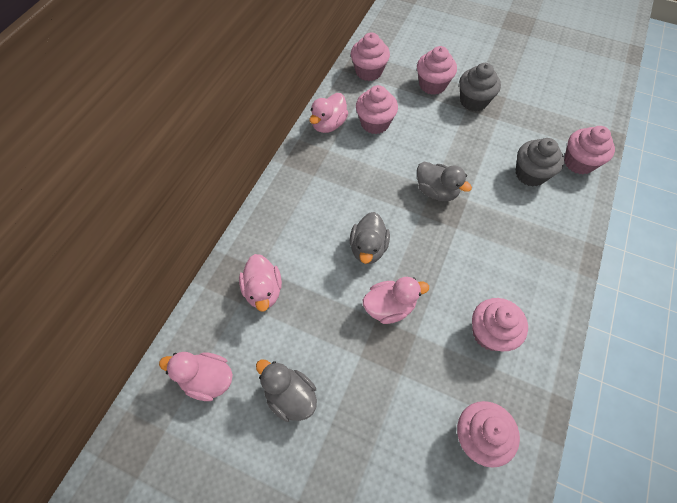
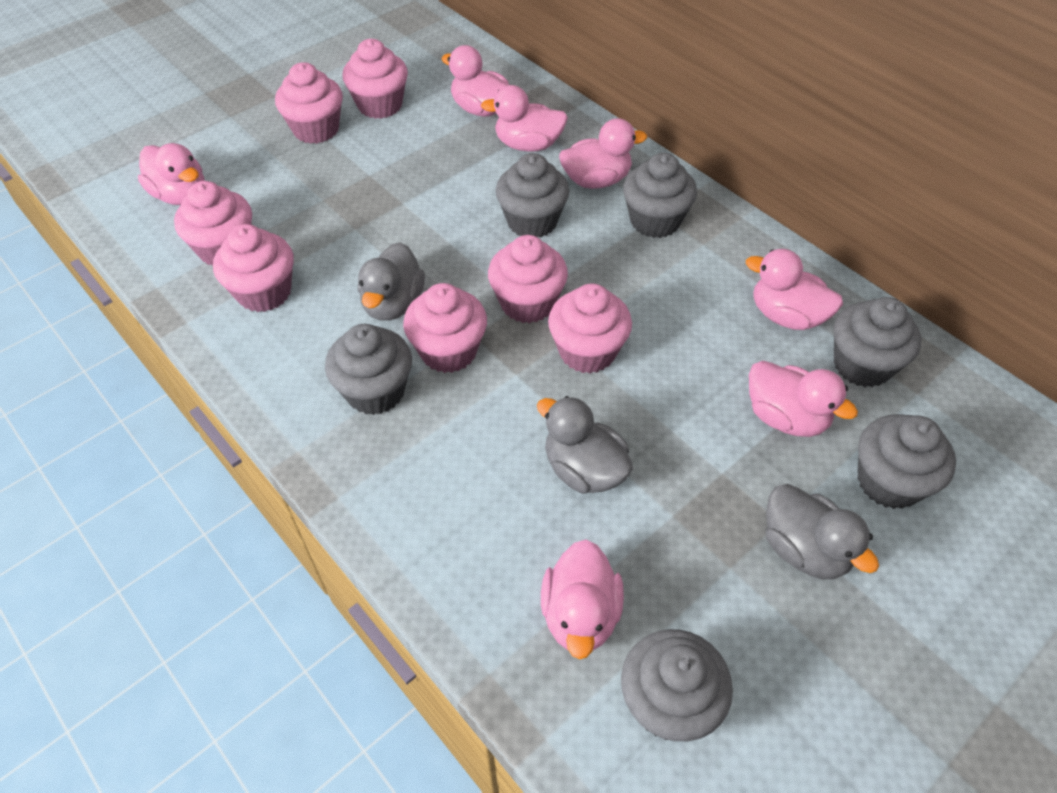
grey cupcake: [459,63,501,111] [516,138,564,187] = 2 -> [325,324,412,415] [496,153,570,238] [621,629,733,741] [623,153,697,238] [834,297,921,387] [858,414,956,509] = 6
pink cupcake: [351,33,390,81] [356,85,398,134] [417,46,457,95] [457,401,520,468] [472,298,528,351] [564,126,615,175] = 6 -> [174,181,252,266] [213,224,294,312] [275,62,343,144] [342,39,408,119] [403,283,487,373] [488,235,568,323] [548,284,632,373] = 7
pink duck: [159,352,233,401] [239,254,282,312] [309,93,348,133] [363,277,429,324] = 4 -> [138,143,205,205] [441,45,509,117] [481,85,568,152] [541,540,624,659] [559,118,647,189] [746,249,843,330] [749,361,858,437] = 7

